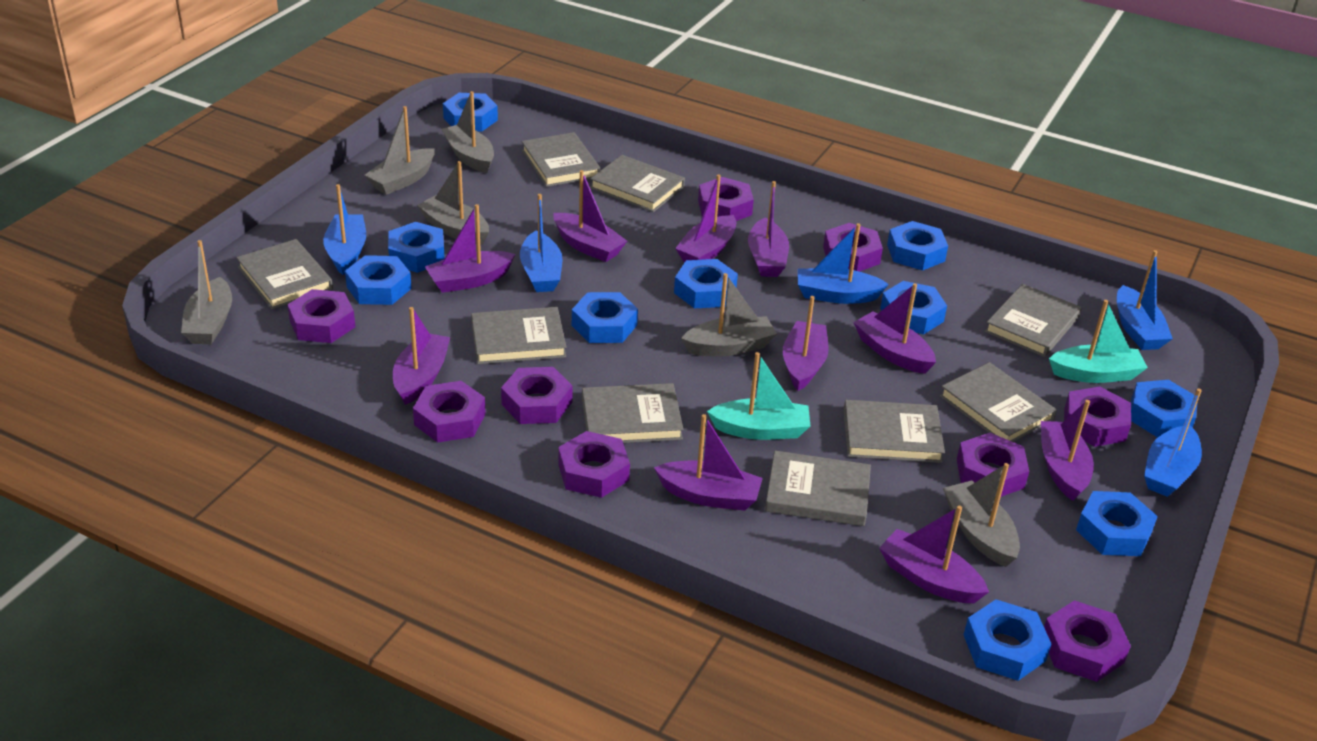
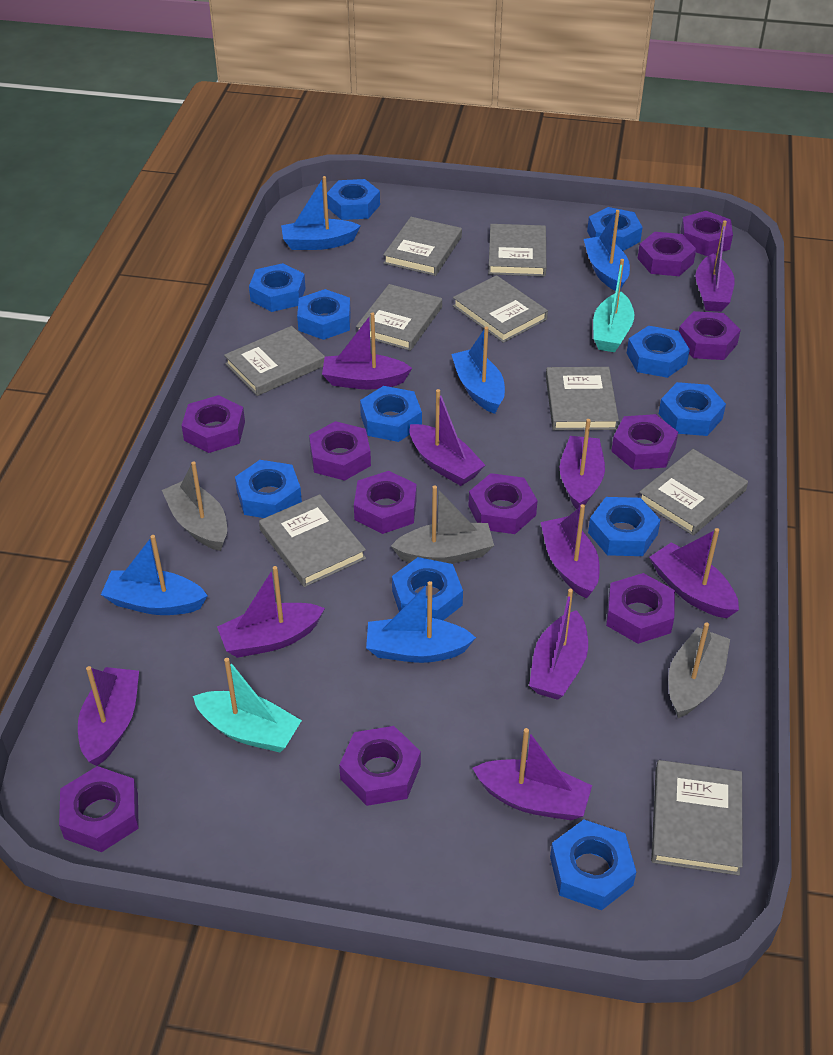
blue nut: [345,255,412,305] [388,222,445,273] [443,93,498,131] [572,292,638,343] [674,259,738,308] [880,281,947,334] [887,221,948,270] [964,599,1051,681] [1076,491,1158,556] [1131,380,1198,438] = 10 -> [235,460,302,518] [249,263,306,312] [297,289,351,340] [327,179,380,220] [360,386,422,442] [392,557,463,620] [550,820,636,910] [587,207,642,251] [588,497,661,556] [627,326,690,378] [659,382,726,436] = 11
grey boat: [181,240,232,344] [365,106,435,195] [417,161,489,245] [441,91,494,173] [681,273,777,357] [943,463,1020,567] = 6 -> [162,461,227,551] [391,485,494,564] [668,622,730,718] = 3
purple nut: [288,289,355,343] [413,381,486,443] [501,367,573,424] [558,431,630,498] [698,177,754,221] [823,223,883,272] [957,433,1029,497] [1044,600,1131,682] [1064,387,1131,447] = 9 -> [59,766,139,852] [182,395,245,453] [309,421,371,481] [339,726,421,806] [354,471,417,534] [468,473,538,534] [606,573,675,644] [611,414,678,470] [638,232,696,276] [679,311,741,360] [681,211,733,256] = 11

